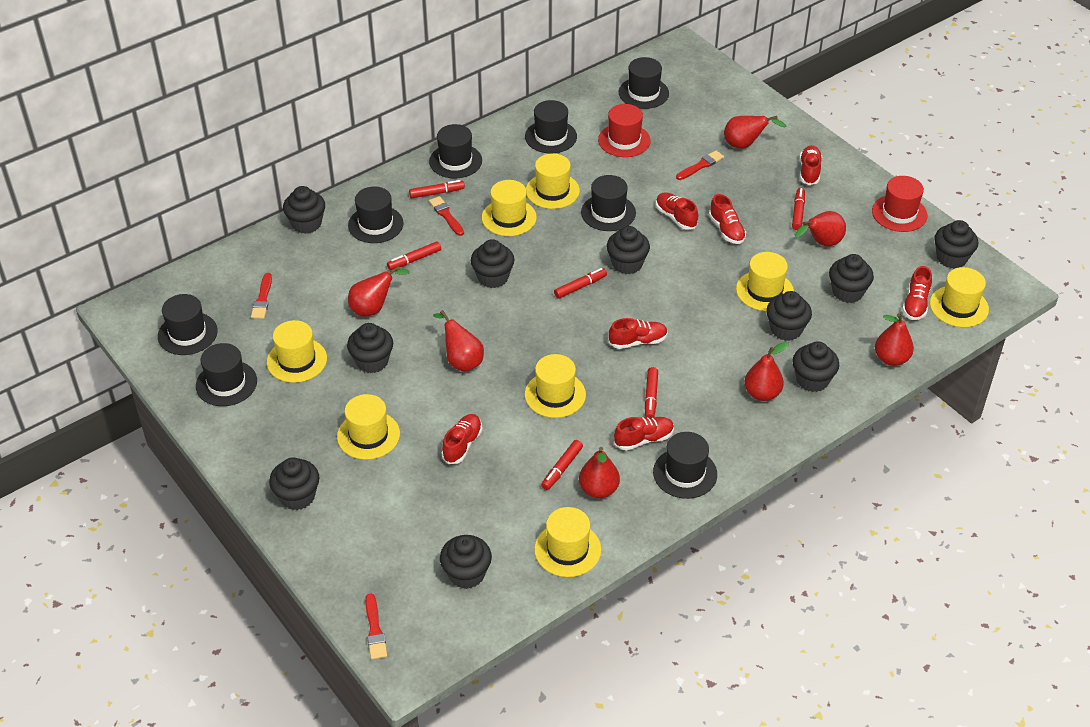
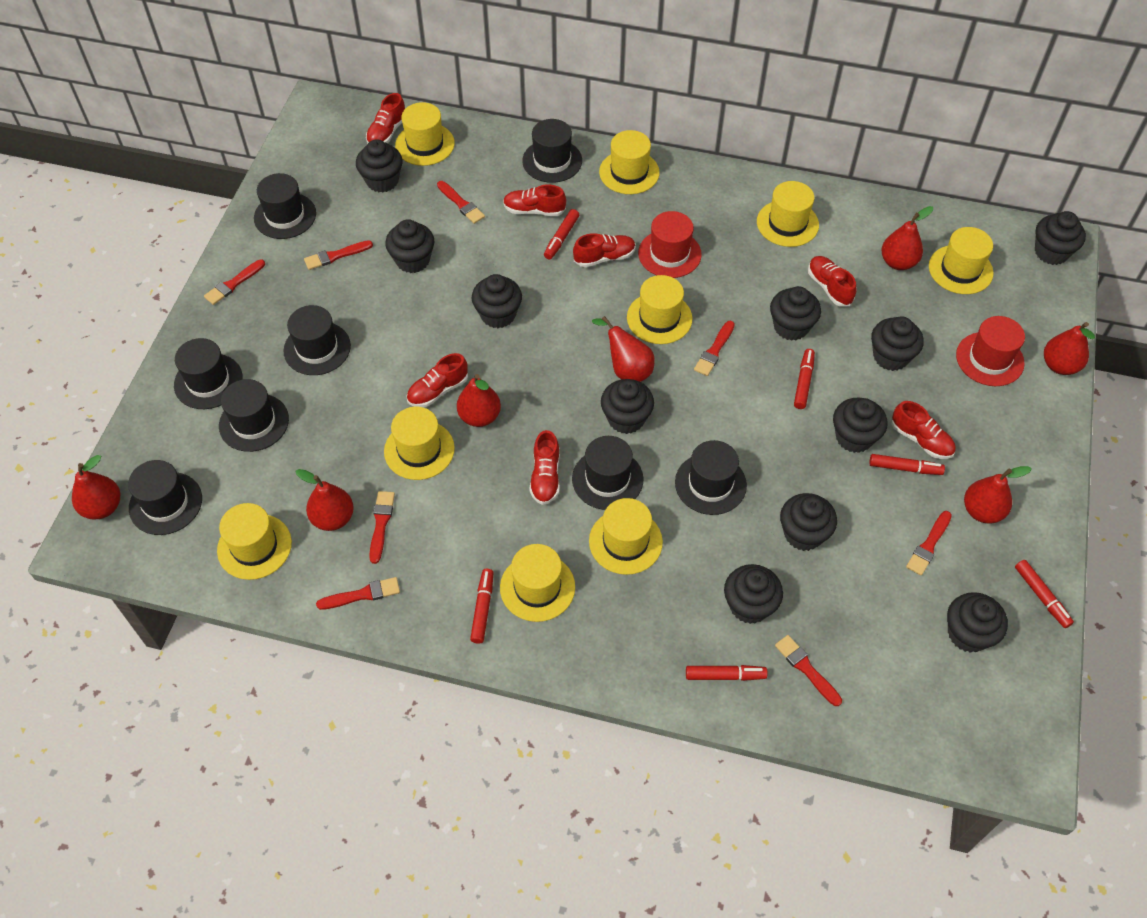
black cupcake: [269,457,319,510] [283,186,325,234] [347,323,393,373] [440,535,492,589] [471,239,514,288] [607,226,650,274] [766,291,812,341] [792,341,839,392] [829,254,874,303] [934,220,978,269] = 10 -> [356,139,403,193] [385,219,434,273] [472,274,522,328] [601,379,654,434] [724,564,783,624] [770,286,821,341] [780,493,837,551] [833,398,887,453] [871,316,924,371] [947,592,1008,653] [1035,211,1086,265] = 11
red brush: [251,273,272,319] [365,594,387,660] [429,196,464,236] [676,151,724,180] = 4 -> [204,259,265,305] [304,240,373,270] [316,577,400,610] [369,491,395,564] [437,181,485,224] [694,321,735,376] [775,635,842,706] [906,511,952,575] = 8
yellow hat: [267,320,327,383] [337,394,400,460] [482,180,537,236] [525,354,586,418] [526,153,580,209] [534,507,601,577] [736,252,794,311] [930,267,989,327] = 8 -> [217,503,292,580] [384,407,455,480] [395,102,455,166] [500,544,575,622] [589,498,663,575] [599,130,660,194] [627,275,692,344] [757,181,819,247] [929,227,993,294] = 9

